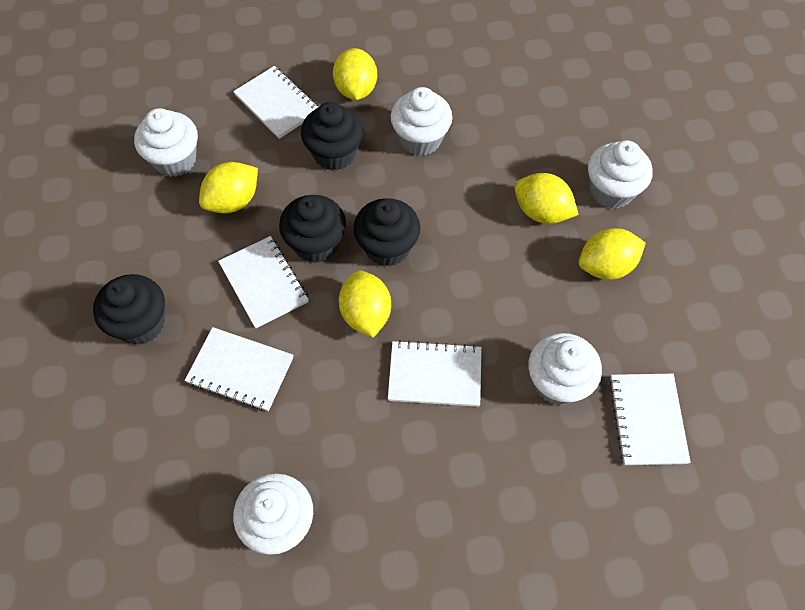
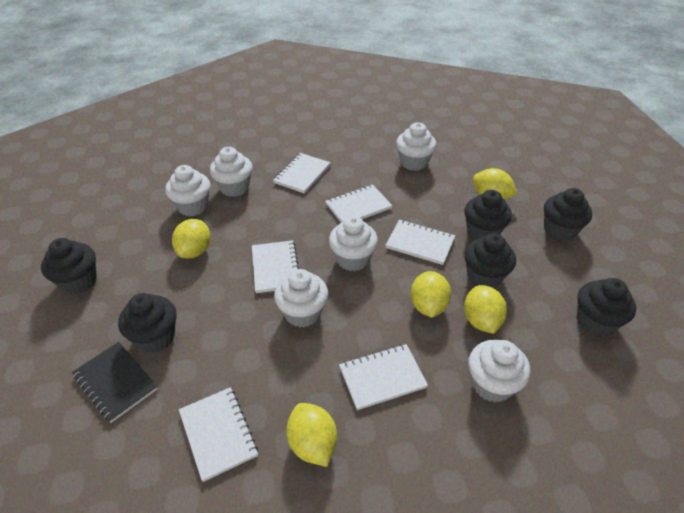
black cupcake: [93,274,165,345] [279,195,346,263] [301,102,363,171] [353,198,420,267] = 4 -> [41,238,97,295] [118,293,177,353] [464,190,512,240] [464,233,516,288] [544,188,592,241] [577,278,636,337] = 6
black notebook: none = 0 -> [72,342,158,423] = 1
white cupcake: [134,108,198,177] [233,474,313,555] [391,87,453,156] [528,333,602,405] [588,140,653,209] = 5 -> [165,165,210,216] [210,147,253,197] [274,269,328,327] [329,216,378,271] [396,122,436,171] [468,340,531,402] = 6
white notebook: [185,327,293,411] [218,236,309,328] [233,66,318,139] [388,340,482,407] [609,374,691,465] = 5 -> [179,387,258,482] [252,240,299,293] [273,153,330,193] [325,184,392,222] [339,344,428,410] [386,220,455,265] = 6

